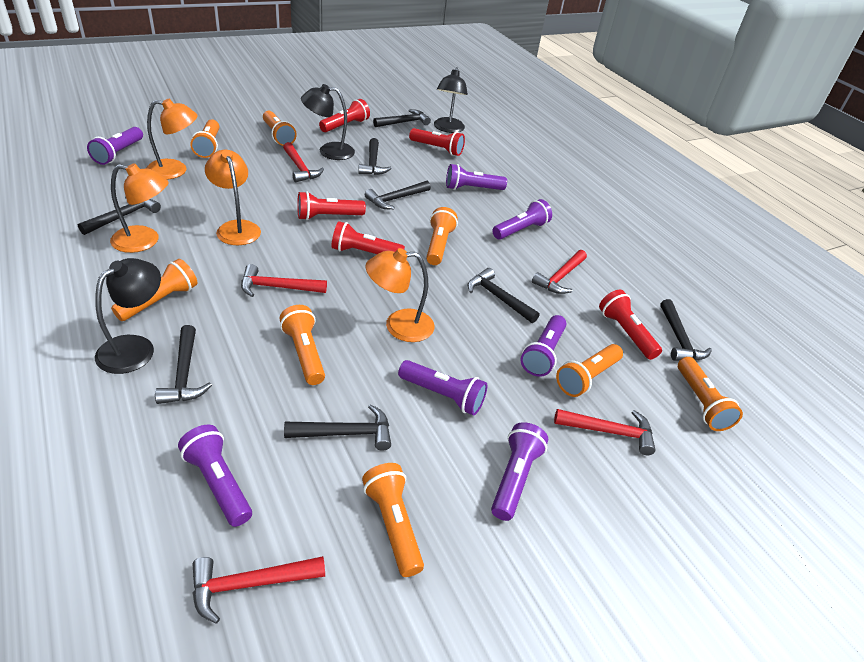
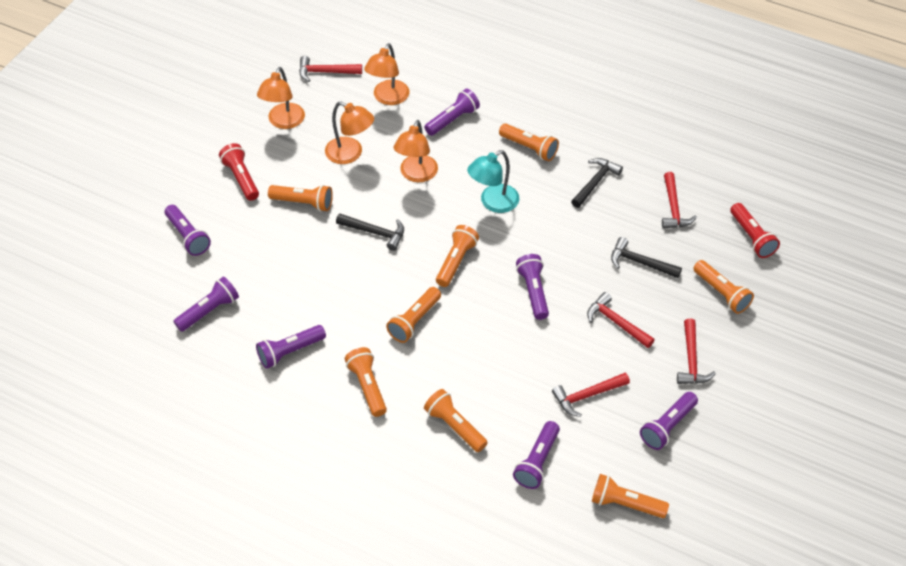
black hammer: [78,196,161,235] [155,325,212,404] [284,404,391,451] [358,138,392,175] [365,181,431,209] [373,109,431,127] [468,268,539,323] [660,299,712,361] = 8 -> [336,213,404,251] [571,158,623,208] [611,237,682,278] = 3
black lamp: [95,258,161,374] [301,84,355,160] [434,67,468,133] = 3 -> none = 0
red flashlight: [297,191,366,220] [319,99,370,132] [331,221,405,254] [409,128,465,156] [599,289,662,360] = 5 -> [219,143,259,201] [730,203,780,258] = 2
turquoise lamp: none = 0 -> [467,150,519,213] = 1

